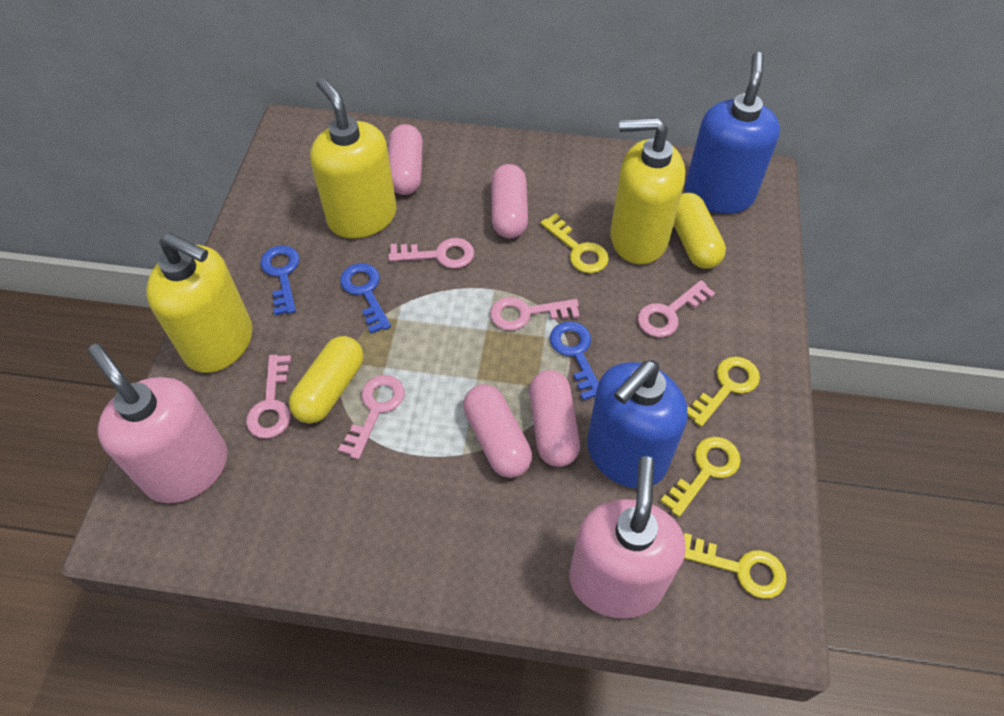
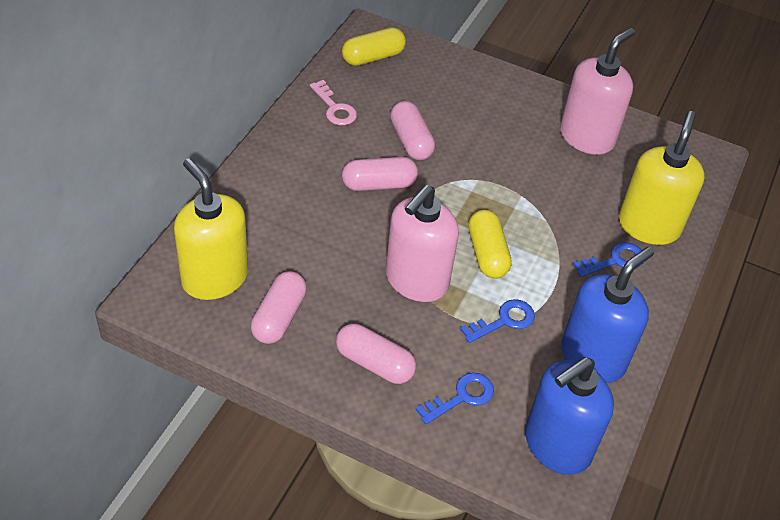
pink key: [246,355,291,439] [338,375,405,460] [389,238,474,269] [490,297,580,331] [638,280,715,337] = 5 -> [310,80,357,125] = 1
yellow key: [541,213,609,273] [660,437,741,517] [684,533,787,599] [687,356,760,427] = 4 -> none = 0
yellow soap dispenser: [146,233,253,373] [310,78,397,239] [610,118,685,264] = 3 -> [174,158,248,300] [619,111,705,245] = 2

